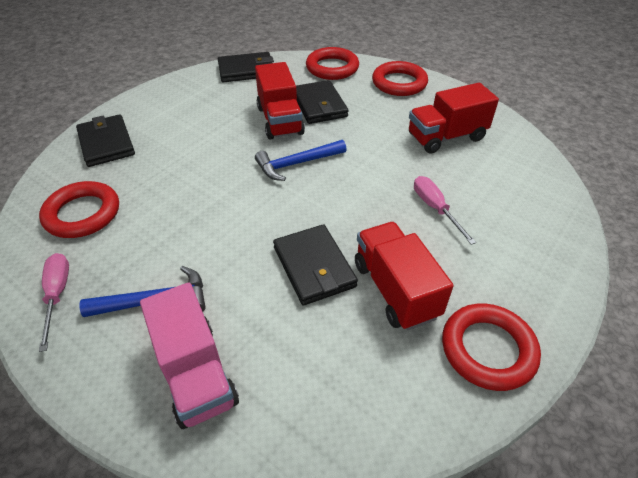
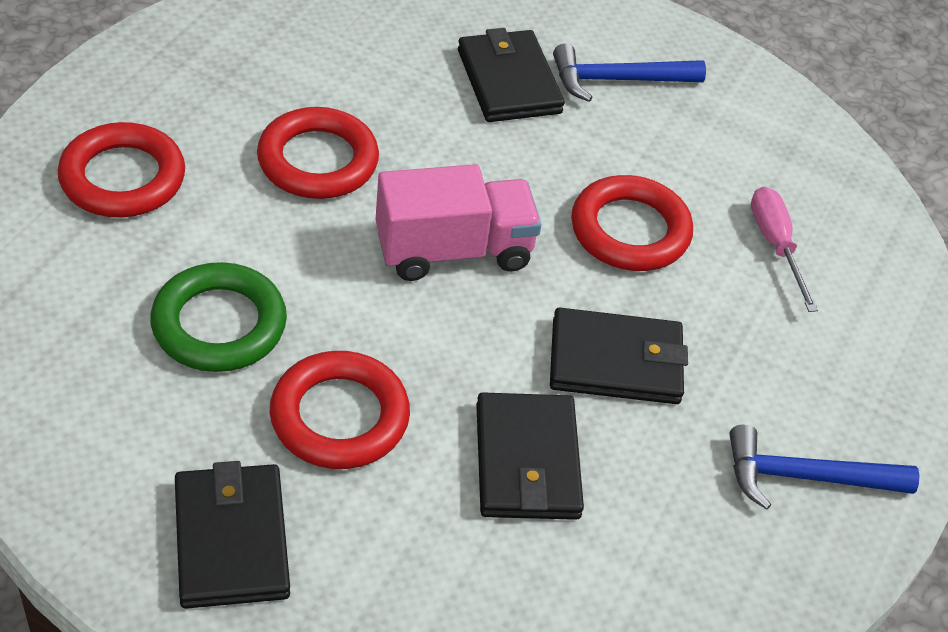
green ring: none = 0 -> [150,262,287,372] = 1
pink screwdriver: [39,253,69,352] [414,176,476,245] = 2 -> [751,187,818,312] = 1
red truck: [255,62,305,139] [355,222,454,330] [409,83,499,154] = 3 -> none = 0

